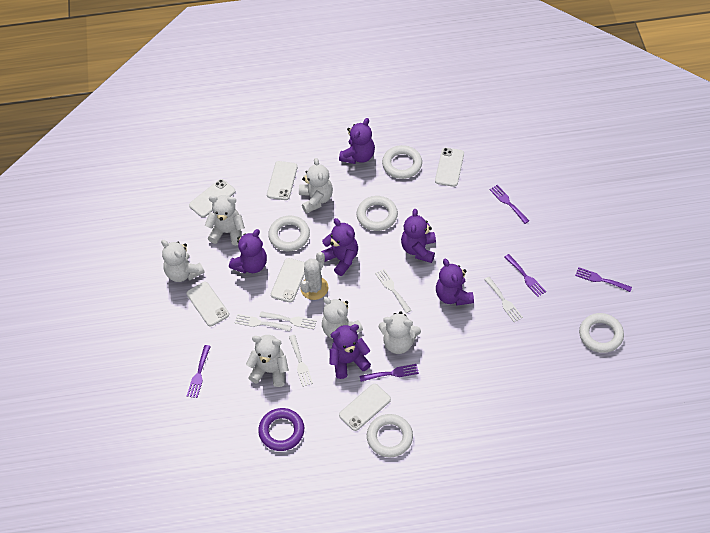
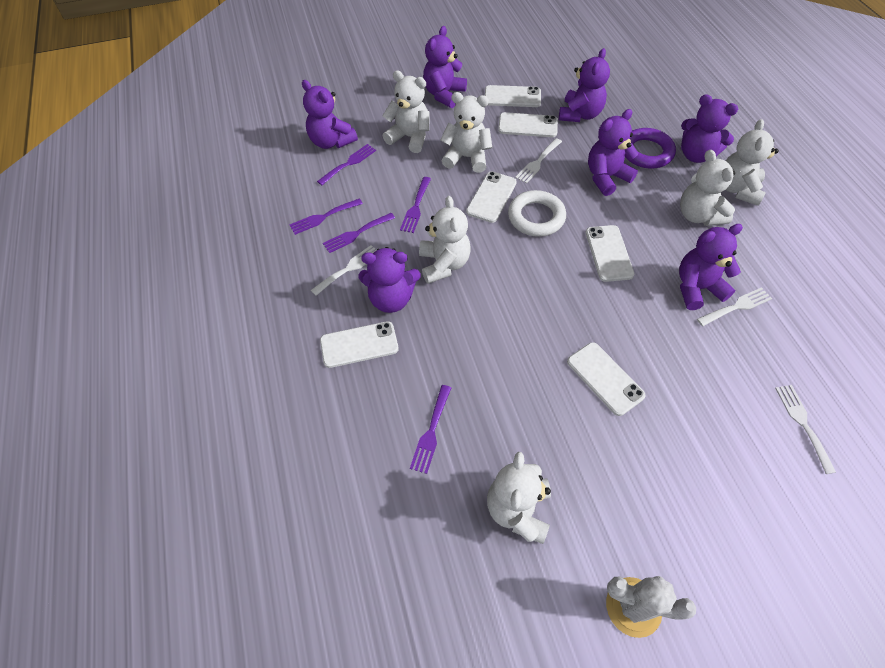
purple teddy bear: [229,229,267,273] [321,218,358,276] [330,324,371,379] [339,118,375,164] [401,209,436,263] [436,259,474,306] = 6 -> [302,80,358,149] [358,247,421,313] [423,26,467,108] [559,48,610,122] [588,109,639,196] [679,224,743,310] [681,94,738,163] = 7
white fork: [235,314,292,331] [259,311,317,329] [289,335,313,387] [375,269,411,313] [484,277,523,322] = 5 -> [311,245,376,296] [515,138,562,183] [697,287,772,326] [775,385,836,474] = 4
white ring: [268,216,310,251] [356,196,398,231] [367,414,413,457] [382,145,422,179] [579,313,624,353] = 5 -> [508,190,566,237] = 1

